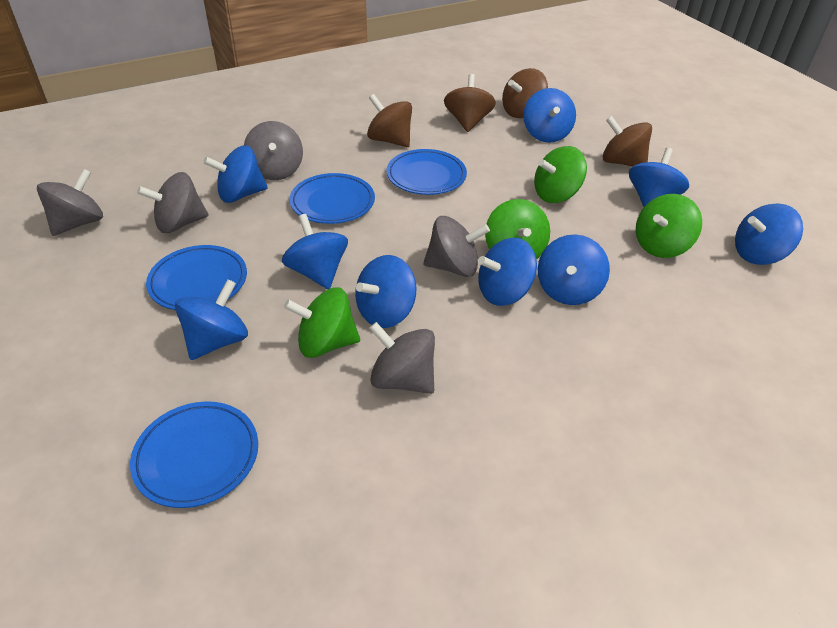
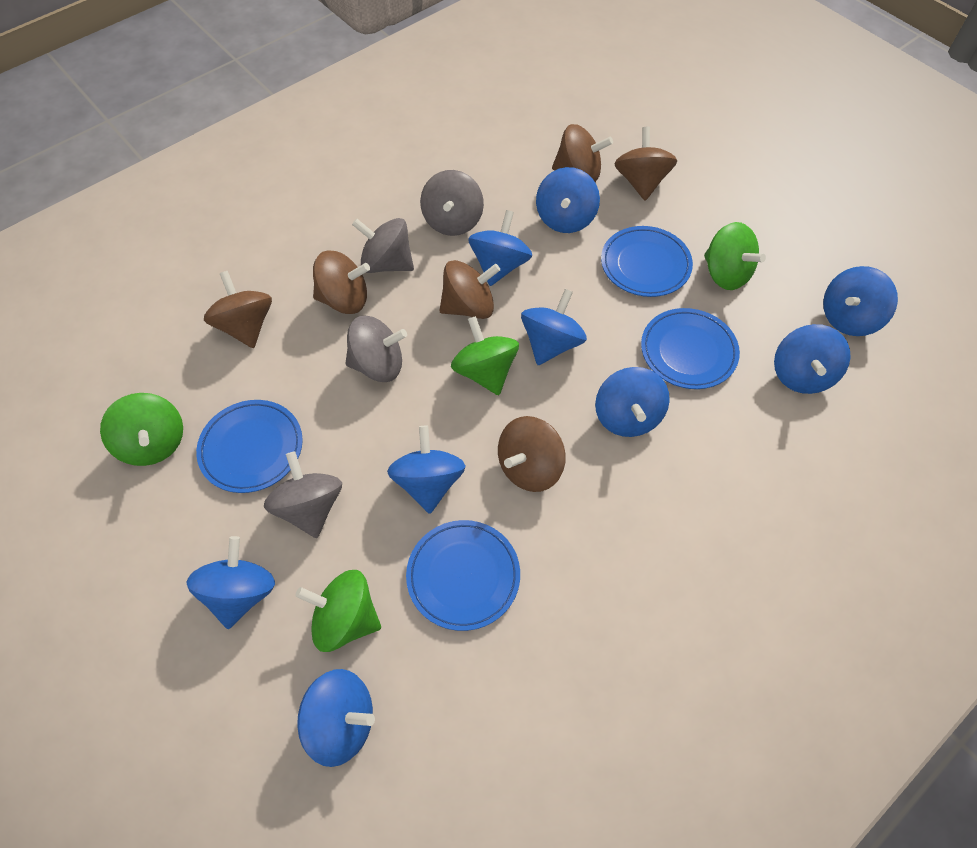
brown spinning top: [367,94,412,147] [444,74,496,132] [502,68,548,118] [603,116,652,167] = 4 -> [204,271,272,348] [313,250,370,314] [439,260,500,319] [498,416,566,492] [552,124,613,182] [615,127,677,201] = 6
grey spinning top: [37,169,103,236] [137,172,209,233] [244,121,303,180] [369,322,435,394] [423,216,490,277] = 5 -> [264,451,342,538] [345,316,407,382] [352,218,414,273] [420,170,484,236] = 4

